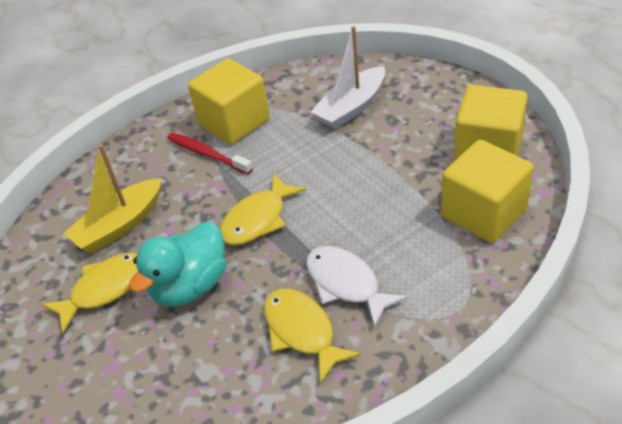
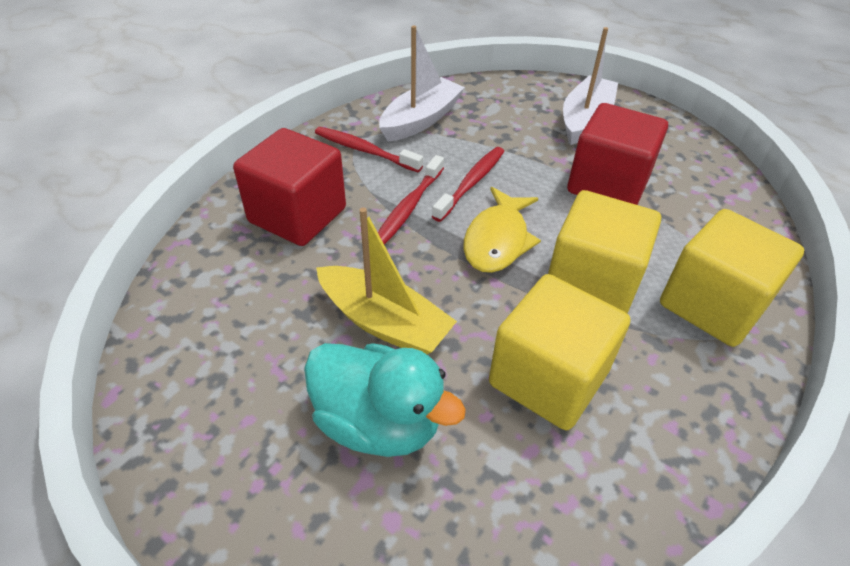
red cube: none = 0 -> [233,128,346,246] [567,103,668,205] = 2
red toothbrush: [167,133,253,175] = 1 -> [315,127,423,172] [378,155,444,245] [432,147,504,222] = 3
white boat: [310,26,385,130] = 1 -> [379,25,465,142] [563,27,618,145] = 2
white fish: [306,246,408,328] = 1 -> none = 0
yellow fish: [41,253,138,333] [220,174,306,245] [264,289,361,384] = 3 -> [464,187,541,273] = 1

